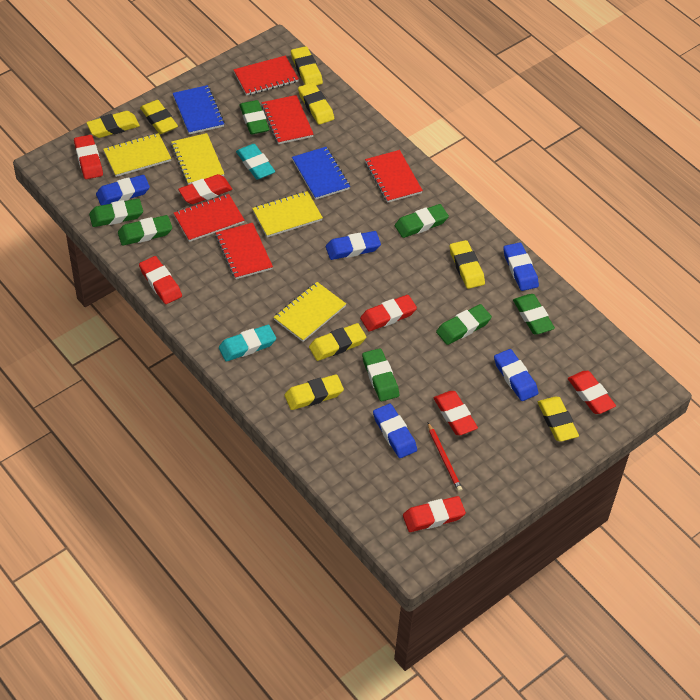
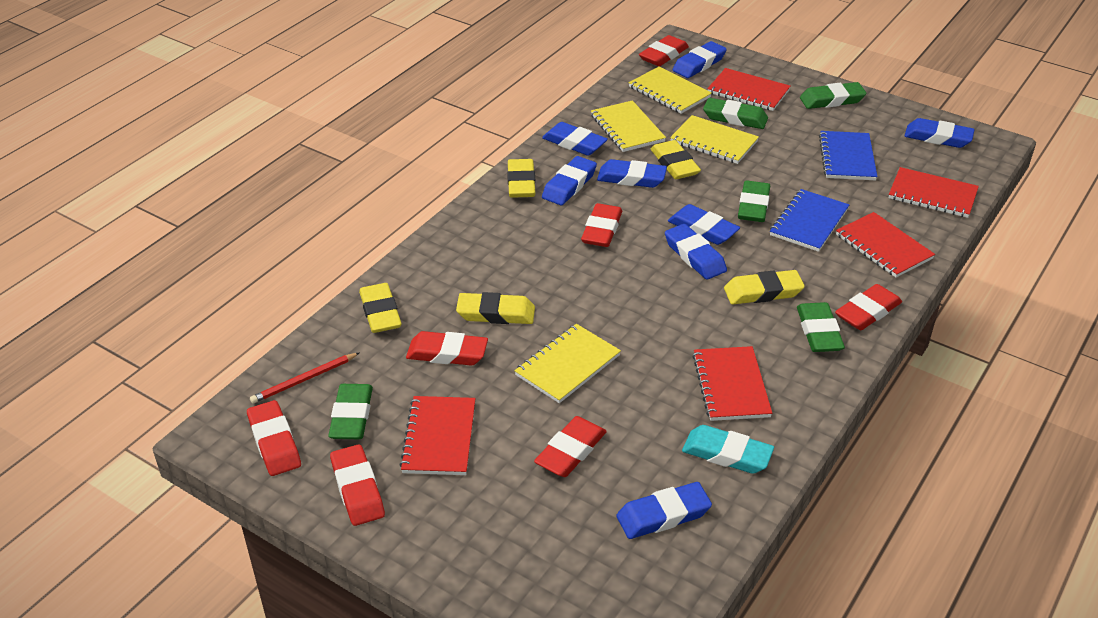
blue eraser: [96,175,150,205] [326,231,381,260] [373,404,417,458] [494,349,538,401] [503,242,539,291] = 5 -> [542,122,608,156] [542,156,597,205] [597,159,667,188] [616,482,712,539] [665,224,727,280] [668,204,740,245] [673,41,727,78] [905,118,975,148] = 8
green eraser: [89,199,143,227] [118,215,172,246] [239,100,270,134] [362,348,399,401] [395,204,449,238] [436,304,492,345] [513,294,555,334] = 7 -> [328,384,373,439] [703,98,768,129] [738,180,770,222] [797,302,845,352] [800,82,867,109] = 5
turquoise eraser: [219,325,276,361] [236,144,275,180] = 2 -> [682,425,774,474] = 1
yellow eraser: [86,111,140,138] [140,100,178,134] [285,374,344,410] [291,46,323,85] [298,82,334,125] [309,323,366,361] [449,240,485,289] [538,397,579,442] = 8 -> [359,283,402,333] [456,292,535,324] [507,159,535,198] [651,140,701,179] [724,270,805,304] = 5

